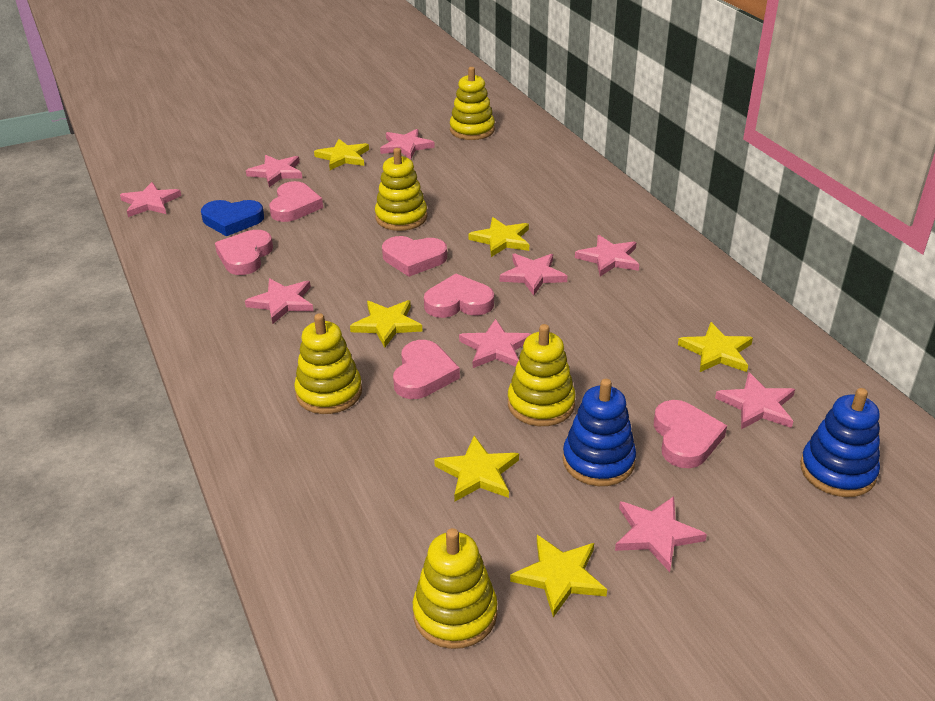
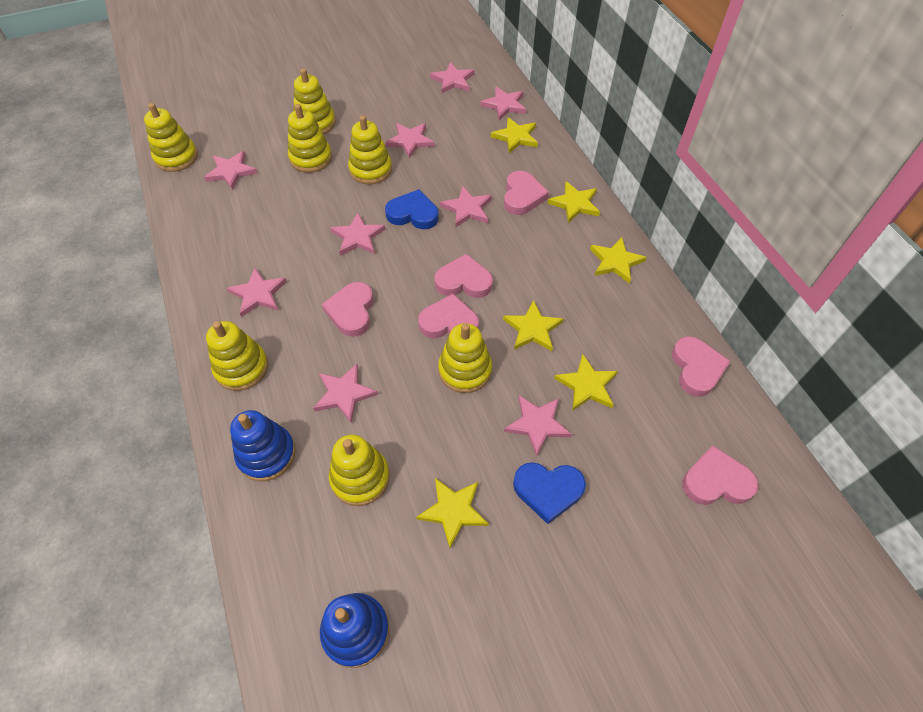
blue heart: [201,200,264,236] = 1 -> [385,189,439,229] [513,462,586,524] = 2
yellow stacking toy: [294,313,362,414] [375,148,427,231] [413,528,497,649] [450,67,495,140] [508,324,576,426] = 5 -> [144,103,198,172] [206,321,268,391] [288,104,332,173] [293,68,336,134] [329,435,390,506] [348,115,392,185] [438,323,492,393] = 7

